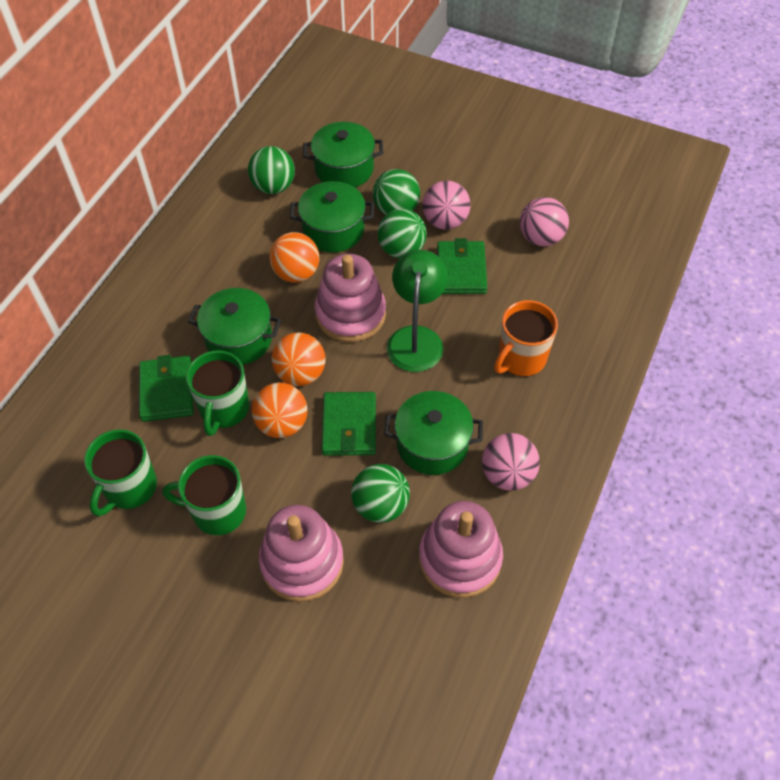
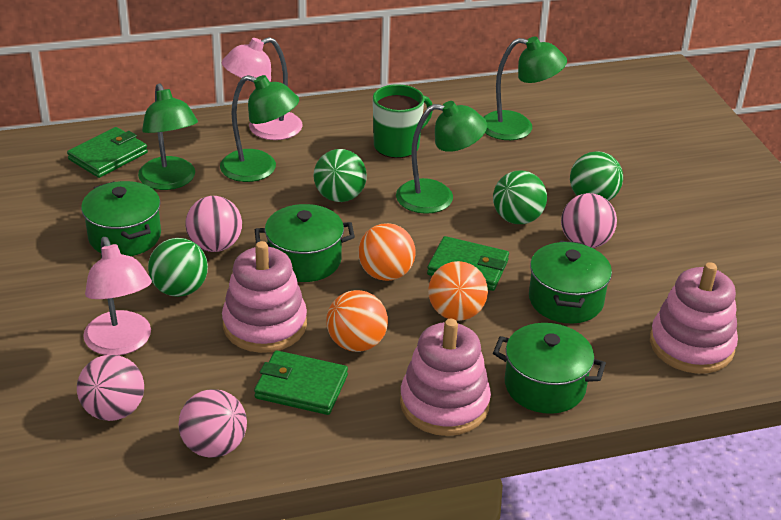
green lamp: [387,250,448,372] = 1 -> [138,83,198,190] [220,75,299,182] [396,101,487,214] [483,37,567,140] = 4
green mug: [84,429,157,517] [163,455,246,535] [186,351,249,436] = 3 -> [373,84,433,158] = 1
orange mug: [494,300,558,377] = 1 -> none = 0
pink ball: [422,181,471,230] [482,433,540,491] [520,197,569,246] = 3 -> [77,354,144,421] [178,389,247,458] [185,196,242,252] [561,193,617,248] = 4
pink lamp: none = 0 -> [83,237,152,355] [222,37,303,140] = 2

